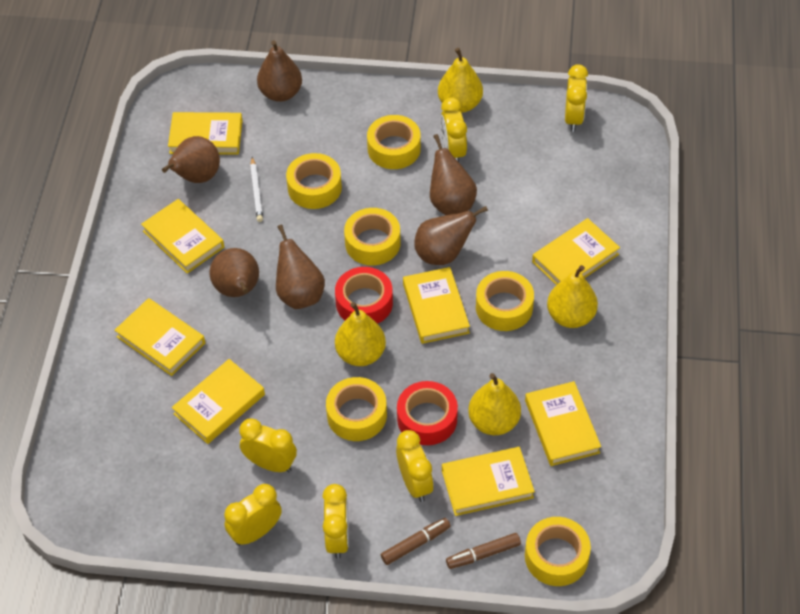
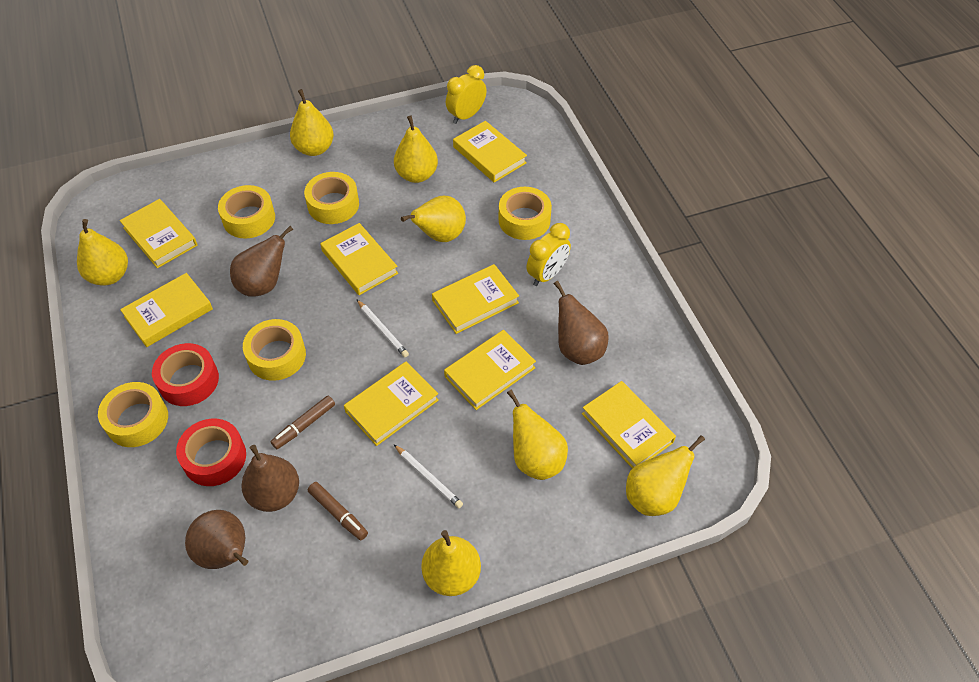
brown pear: [162,136,220,183] [209,248,259,297] [257,40,302,102] [276,224,325,309] [414,206,488,265] [430,134,477,215] = 6 -> [185,510,248,569] [230,226,294,297] [241,445,299,512] [554,281,609,365] = 4
white pencil: [250,157,263,222] = 1 -> [356,299,409,357] [394,445,463,508] = 2
yellow clock: [224,484,282,546] [239,418,297,472] [322,484,349,559] [396,430,434,502] [440,97,467,162] [565,65,588,132] = 6 -> [446,65,487,124] [527,223,571,286] = 2
yellow pear: [335,302,386,366] [438,48,483,113] [468,373,521,435] [547,265,598,328] = 4 -> [77,219,128,285] [290,89,334,156] [394,115,438,183] [401,196,466,242] [421,530,481,596] [507,389,568,480] [626,435,705,516] = 7
yellow tape: [286,153,342,209] [326,377,387,441] [344,208,401,265] [367,115,421,169] [476,271,534,331] [525,517,591,586] = 6 -> [98,382,168,447] [218,185,275,238] [243,319,306,381] [304,172,359,224] [499,187,552,240] = 5

